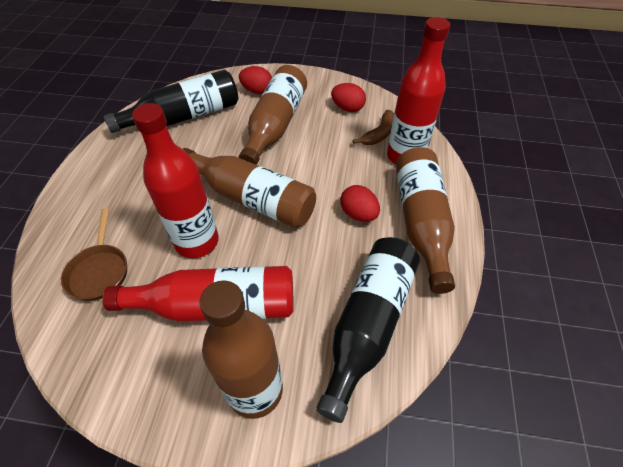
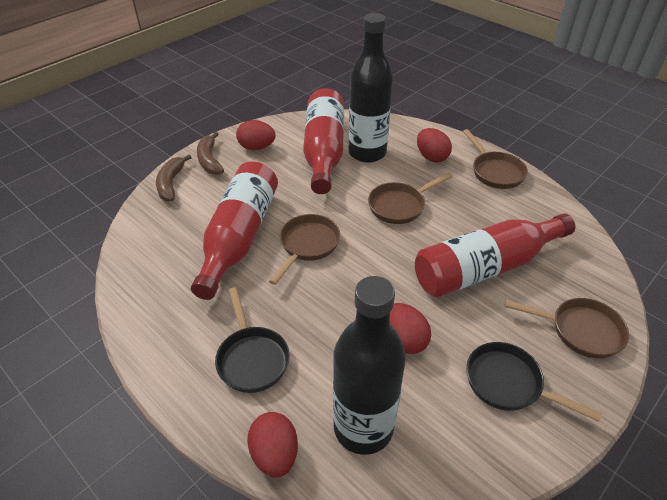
black pan: none = 0 -> [215,287,290,393] [466,342,602,422] = 2
brown banana: [353,110,394,145] = 1 -> [156,155,192,201] [197,132,224,175] = 2
brown bottle: [183,148,316,228] [200,280,283,419] [238,65,307,165] [396,147,455,294] = 4 -> none = 0
brown pan: [61,208,127,301] = 1 -> [269,214,340,285] [368,172,453,224] [463,129,528,189] [504,298,629,358] = 4
red egg: [239,66,272,94] [331,83,366,112] [340,185,380,222] = 3 -> [236,120,276,150] [247,412,298,478] [390,303,431,354] [417,128,452,163] = 4

